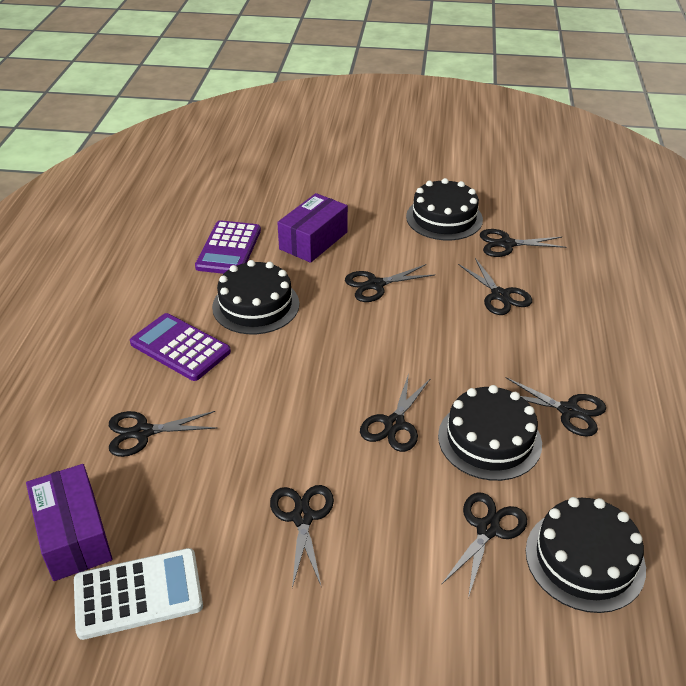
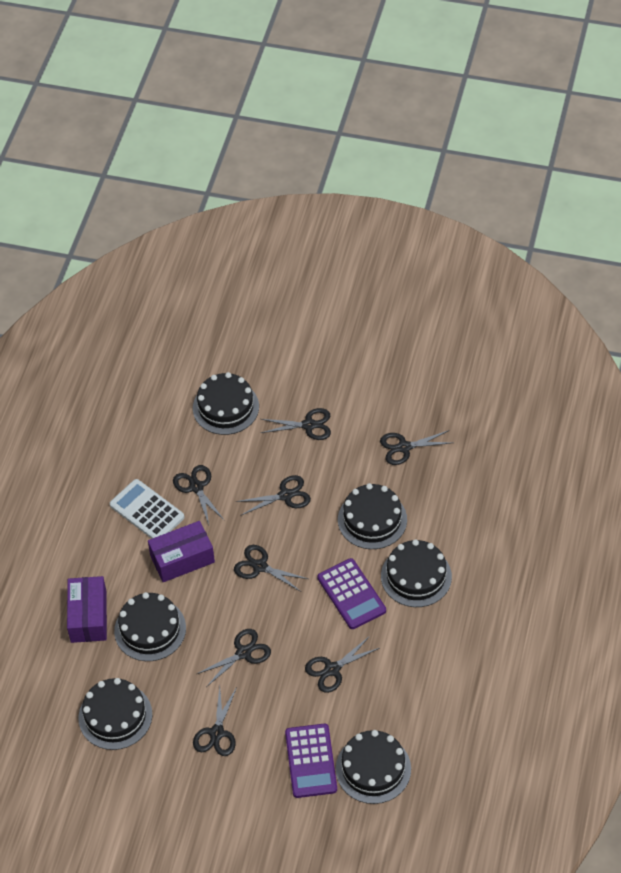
black cake: [212,260,299,334] [406,178,483,240] [438,385,542,481] [526,497,646,613] = 4 -> [78,678,152,750] [114,592,186,661] [193,372,259,435] [336,730,411,804] [338,483,407,549] [381,539,452,607] = 6

